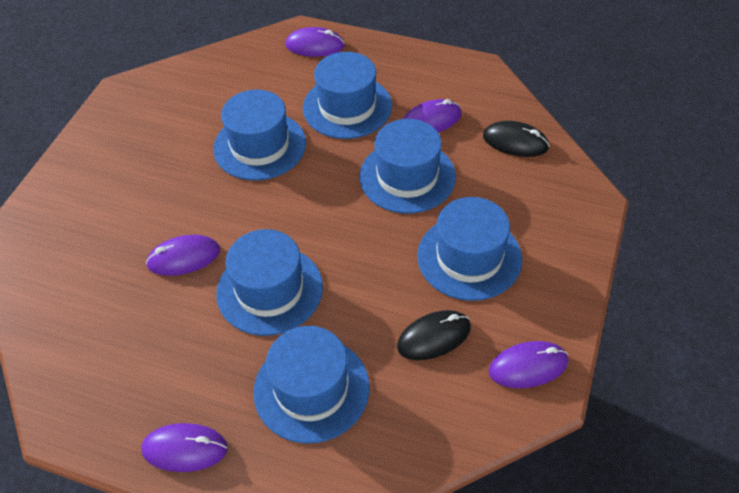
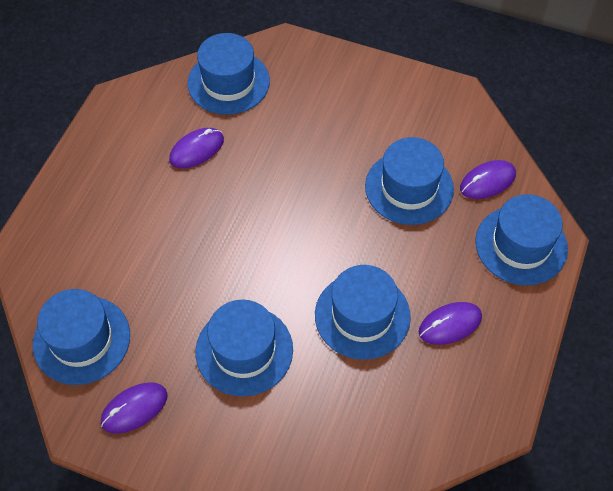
black mouse: [397,310,471,360] [483,121,550,157] = 2 -> none = 0
purple mouse: [141,423,228,472] [146,235,220,276] [285,27,345,57] [403,99,461,133] [489,341,568,388] = 5 -> [101,382,168,434] [169,128,224,168] [419,302,482,345] [460,160,516,199] = 4

